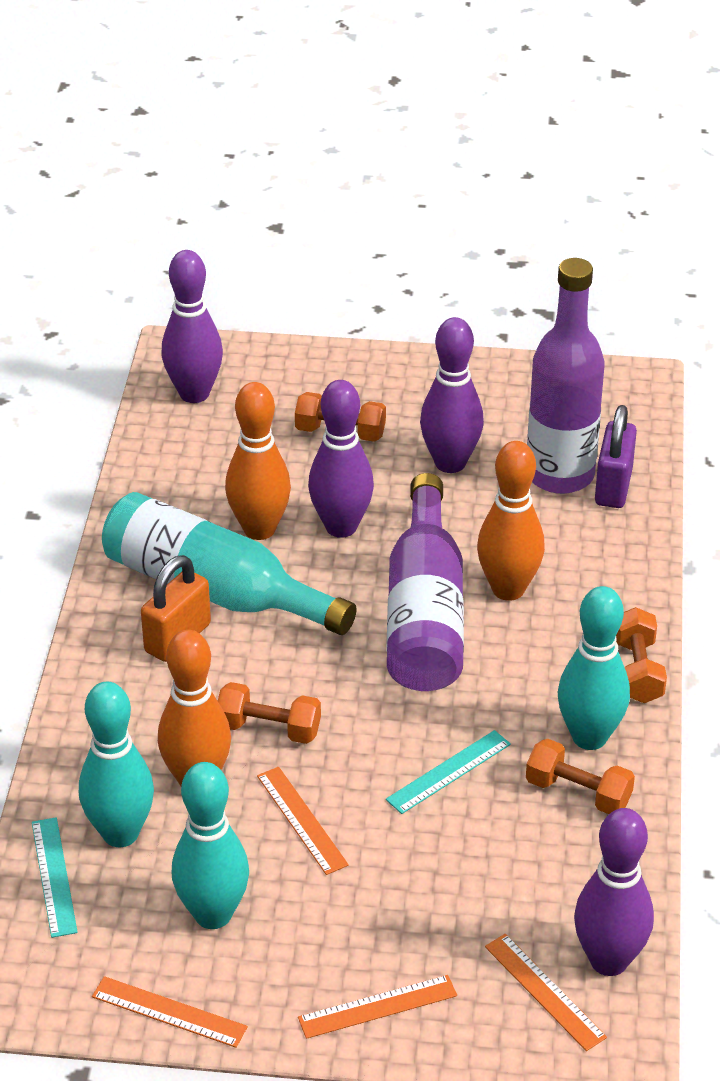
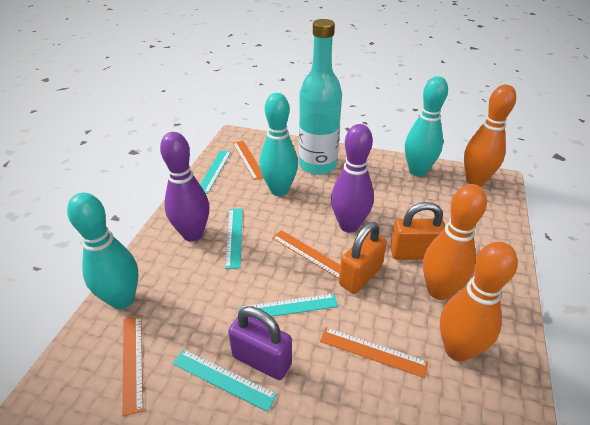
orange dumbbell: [218,682,321,744] [295,392,386,442] [526,739,635,814] [616,607,667,703] = 4 -> none = 0
orange padlock: [141,555,211,662] = 1 -> [339,222,387,294] [390,202,445,260] = 2
purple bottle: [386,473,464,691] [527,258,605,494] = 2 -> none = 0
purple bowling pin: [162,250,223,403] [308,380,374,538] [420,317,484,473] [574,808,654,976] = 4 -> [160,132,209,242] [331,124,374,233] = 2
turquoise ruler: [32,817,78,938] [386,730,511,814] = 2 -> [173,349,277,412] [200,150,231,194] [225,209,243,269] [239,293,338,319] = 4

